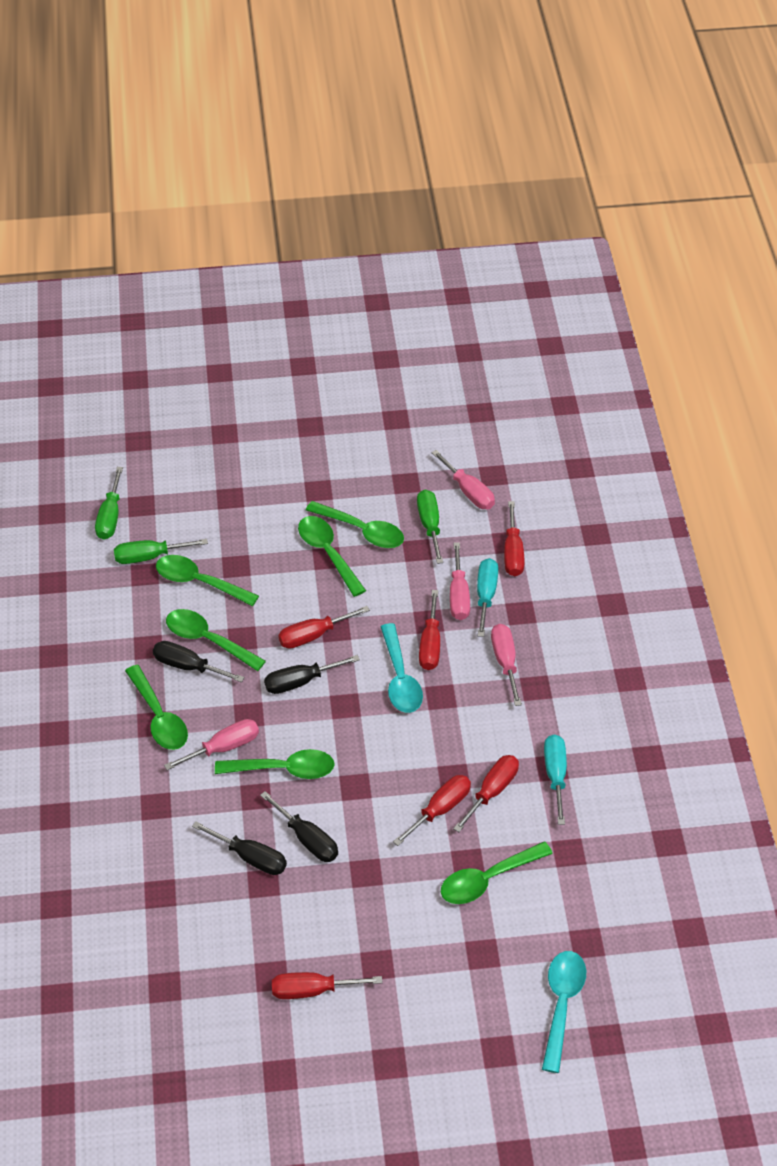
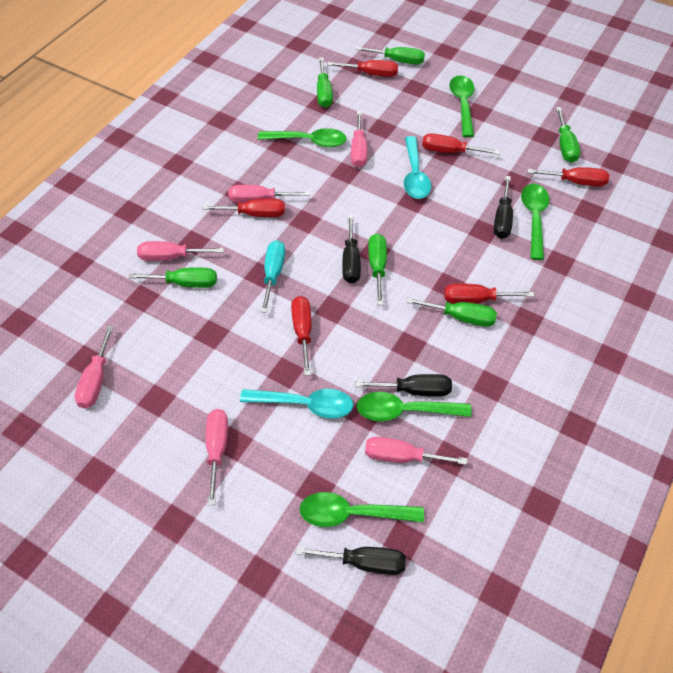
green screwdriver: [95,467,123,540] [114,539,208,564] [417,490,443,564] = 3 -> [128,267,217,288] [317,58,333,108] [355,46,425,65] [368,233,387,305] [406,298,497,327] [556,107,580,163] = 6
green spoon: [125,665,188,750] [156,555,259,606] [166,609,266,671] [215,749,335,779] [298,516,366,597] [306,501,404,548] [441,841,553,904] = 7 -> [258,128,347,148] [299,492,424,527] [357,392,472,421] [449,75,474,138] [521,184,549,260] = 5
pink screwdriver: [164,719,259,770] [431,450,495,509] [450,542,470,620] [491,624,522,706] = 4 -> [75,326,114,409] [137,241,224,261] [206,409,228,505] [228,185,310,203] [351,111,367,167] [365,437,467,465] = 6
turquoise screwdriver: [477,558,498,637] [544,735,567,825] = 2 -> [261,240,285,313] = 1

